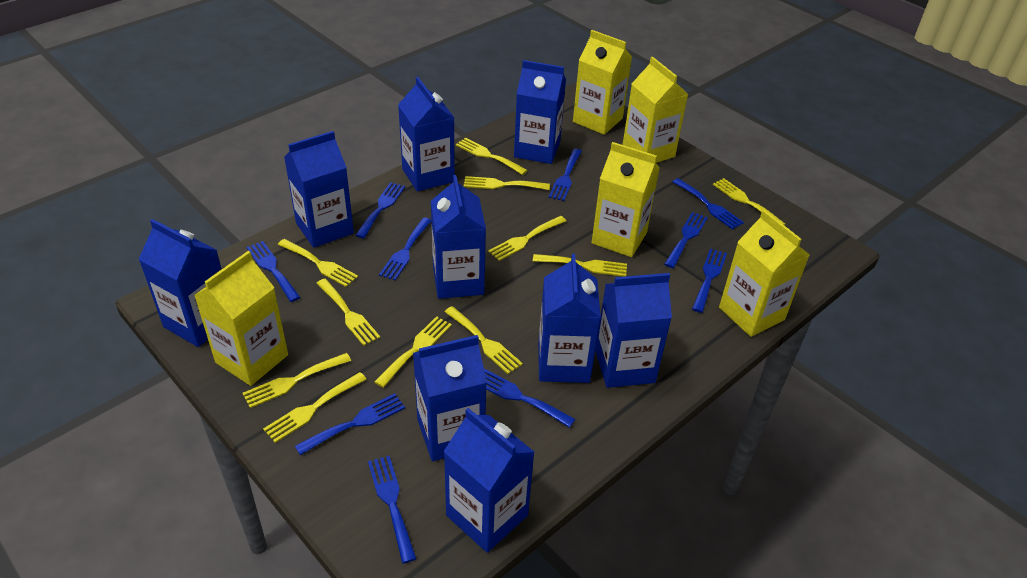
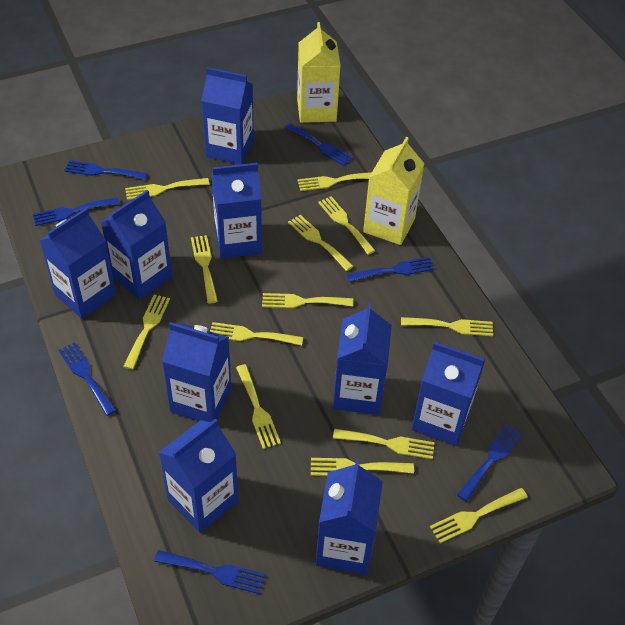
blue fork: [246,241,301,302] [295,393,405,455] [355,182,405,238] [368,456,417,563] [379,217,431,280] [484,369,576,428] [549,149,582,201] [664,212,708,268] [673,178,744,230] [692,248,727,313] = 10 -> [33,197,120,226] [58,342,117,416] [65,160,148,180] [154,550,265,594] [285,123,353,166] [346,257,434,282] [457,424,523,502] = 7
yellow carton: [194,251,288,386] [573,30,632,135] [592,142,660,257] [623,57,688,163] [719,210,810,337] = 5 -> [297,22,341,123] [363,137,425,245] = 2
yellow fork: [243,353,351,408] [263,372,367,443] [278,239,358,287] [316,279,380,346] [374,316,452,388] [444,306,523,374] [456,138,528,175] [464,176,550,190] [488,216,566,261] [533,254,627,277] [713,178,785,225] = 11 -> [123,295,170,370] [125,178,210,200] [191,235,218,304] [210,322,303,346] [236,364,281,449] [262,293,353,308] [288,215,353,271] [297,172,372,191] [311,458,414,476] [318,196,376,255] [333,429,435,459] [401,317,493,336] [430,488,528,543] = 13

